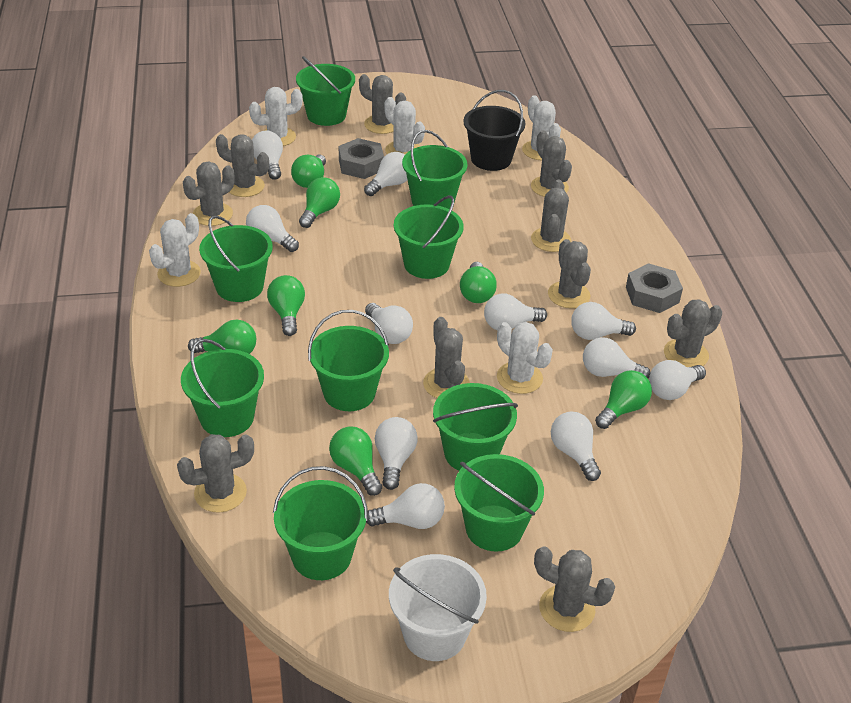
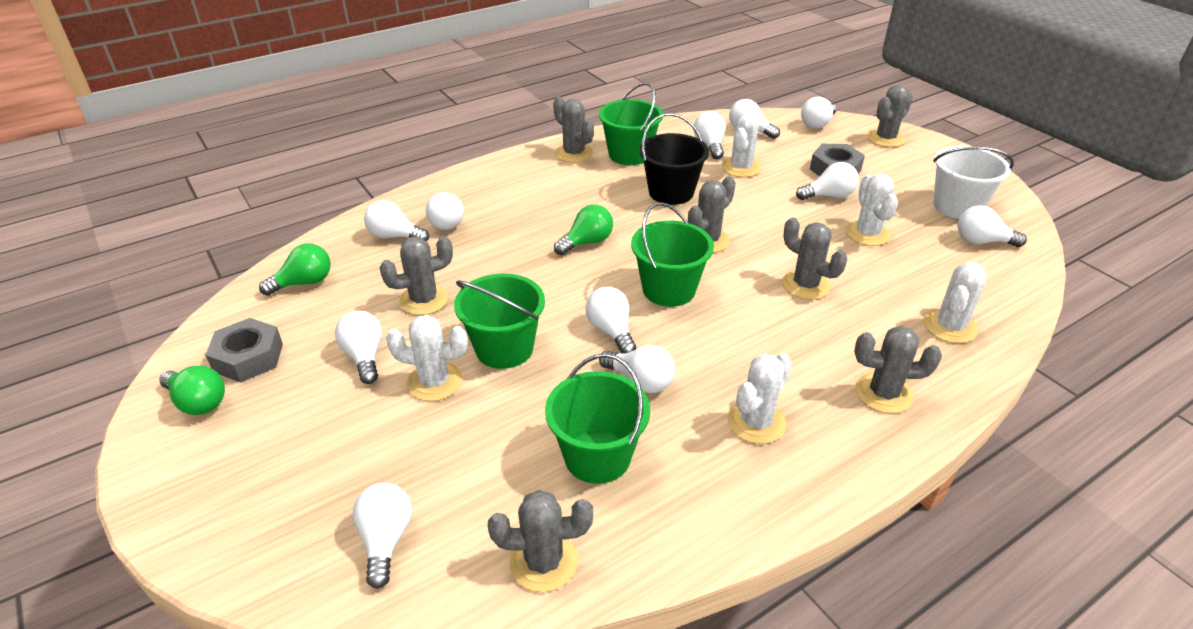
green bucket: [181,339,264,437] [199,215,273,302] [273,466,368,580] [296,56,355,126] [308,310,389,411] [394,195,464,279] [402,130,468,209] [433,383,518,471] [454,454,544,552] = 9 -> [454,274,545,369] [545,354,650,484] [599,82,663,165] [631,202,714,307] = 4
green light bulb: [188,319,256,354] [267,275,305,336] [291,155,326,188] [299,177,340,228] [329,427,382,496] [460,262,497,303] [595,370,652,429] = 7 -> [159,365,225,415] [259,243,331,296] [554,204,613,255] = 3
grey cactus: [177,434,254,513] [183,161,235,226] [216,134,269,197] [359,74,406,134] [423,317,470,398] [531,130,572,197] [531,180,571,252] [534,546,615,632] [548,239,591,309] [664,299,722,367] = 10 -> [380,236,453,315] [488,490,593,592] [553,96,594,163] [688,176,736,253] [782,217,847,300] [854,326,942,414] [867,85,913,147] = 7

